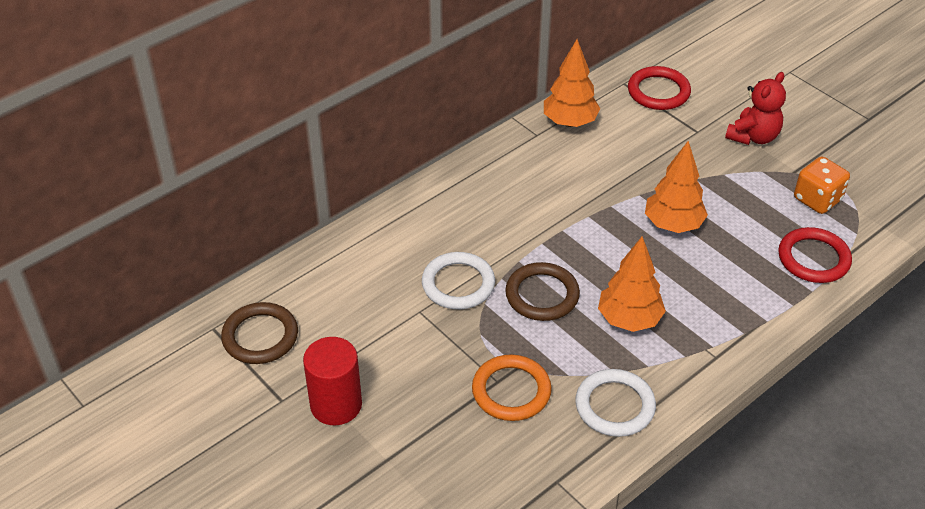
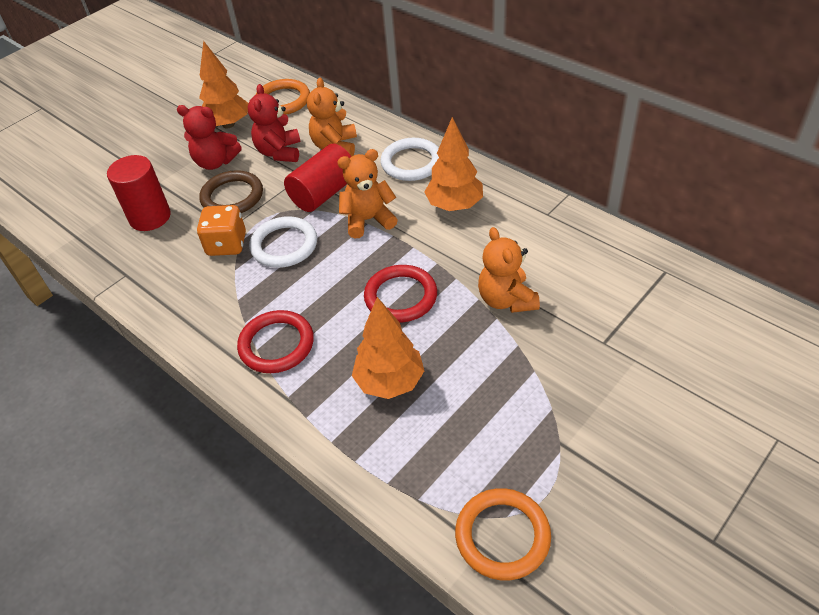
brown ring: [221,302,298,364] [505,262,580,321] = 2 -> [199,170,263,213] = 1
orange ring: [472,354,552,421] = 1 -> [255,79,310,115] [455,488,551,581] = 2
orange teddy bear: none = 0 -> [307,78,357,156] [337,149,398,238] [478,227,540,313] = 3
red cylinder: [303,337,362,425] = 1 -> [107,155,171,231] [284,144,352,212] = 2
red teddy bear: [725,72,786,145] = 1 -> [177,105,241,170] [248,84,301,162] = 2

